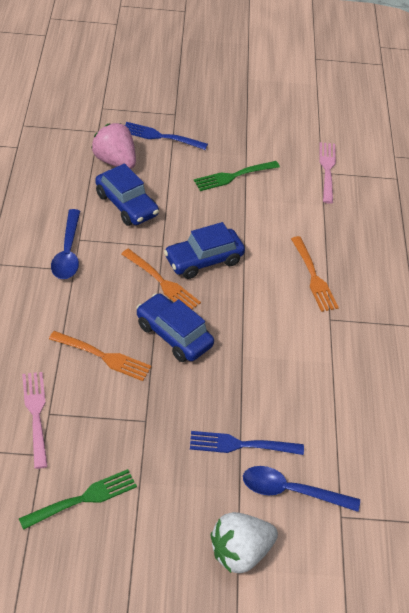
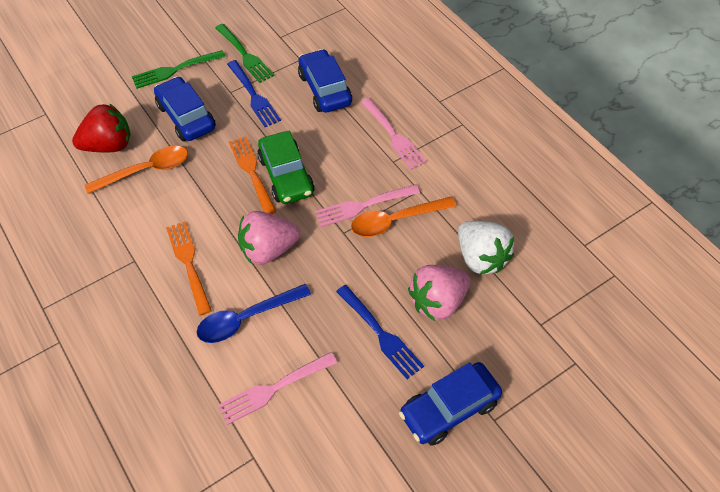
blue spoon: [51,209,80,279] [243,466,360,512] = 2 -> [197,284,311,343] = 1
green car: none = 0 -> [257,131,315,204] = 1
orange fork: [49,331,151,381] [121,249,201,310] [291,236,339,312] = 3 -> [166,221,212,315] [229,136,277,214] = 2
orange spoon: none = 0 -> [84,146,188,194] [351,197,456,237] = 2
pink fork: [22,372,48,469] [319,142,336,204] = 2 -> [218,352,337,425] [315,184,420,227] [361,98,427,170] = 3
pink strawberry: [91,123,136,169] = 1 -> [238,211,300,265] [408,265,471,321] = 2
red strawberry: none = 0 -> [72,104,130,152] = 1

